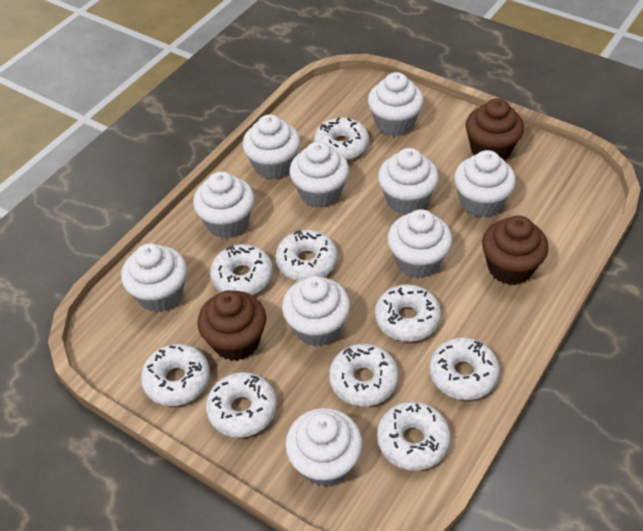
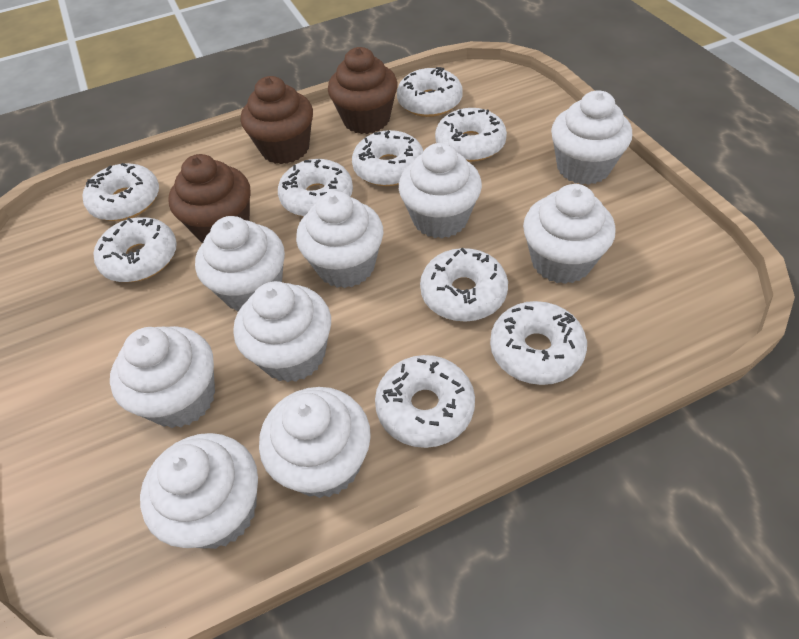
white cupcake: [121,243,187,312] [193,171,254,238] [242,115,300,180] [282,276,350,347] [285,408,362,487] [289,142,349,208] [368,72,424,136] [378,148,439,215] [387,209,452,278] [454,150,516,218] = 10 -> [110,326,215,428] [140,433,258,549] [195,216,285,312] [233,281,331,382] [259,387,371,498] [296,191,384,288] [399,143,482,238] [523,184,616,284] [551,90,632,185] = 9

